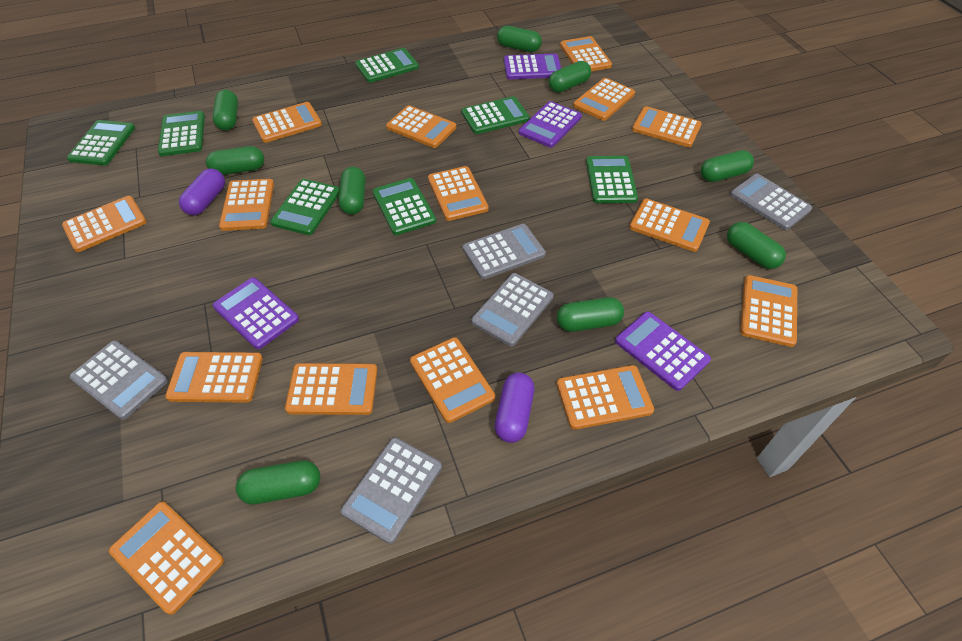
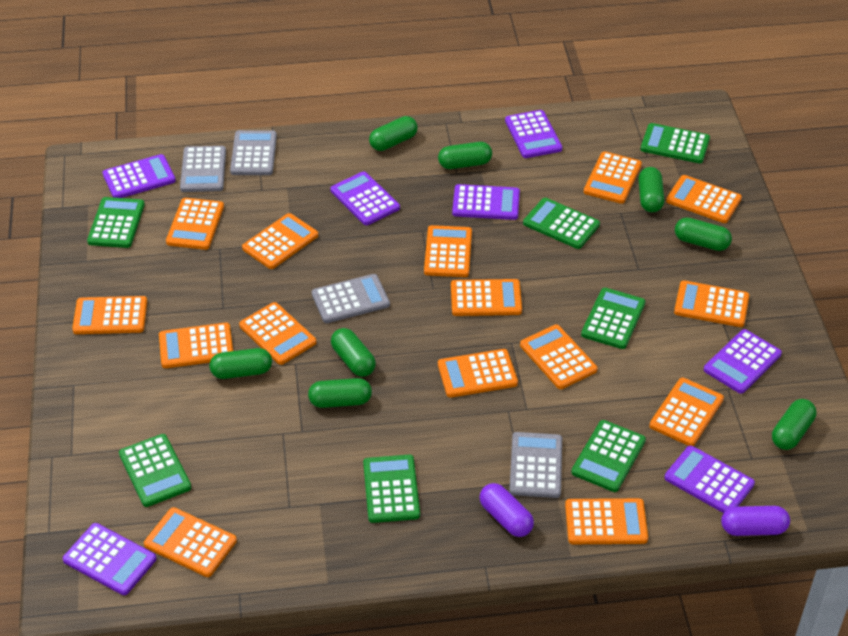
green capsule: [206,146,264,175] [212,90,238,130] [236,460,320,504] [339,167,366,215] [497,26,542,52] [549,61,591,93] [557,297,624,332] [701,150,754,182] [727,222,786,269] = 9 -> [210,348,272,379] [308,378,372,408] [331,328,376,377] [369,116,418,151] [438,142,492,169] [638,167,664,212] [675,217,732,251] [772,399,816,450] = 8
grey calculator: [70,340,168,420] [341,437,442,544] [462,224,546,279] [471,273,554,346] [730,174,812,230] = 5 -> [180,146,226,192] [230,130,277,175] [312,274,390,323] [509,432,562,498] = 4
purple calculator: [213,277,299,349] [504,53,561,79] [519,101,582,148] [615,312,711,391] = 4 -> [63,523,157,595] [103,154,176,198] [330,171,400,225] [452,184,520,220] [505,110,562,158] [664,446,755,513] [704,329,782,394] = 7

